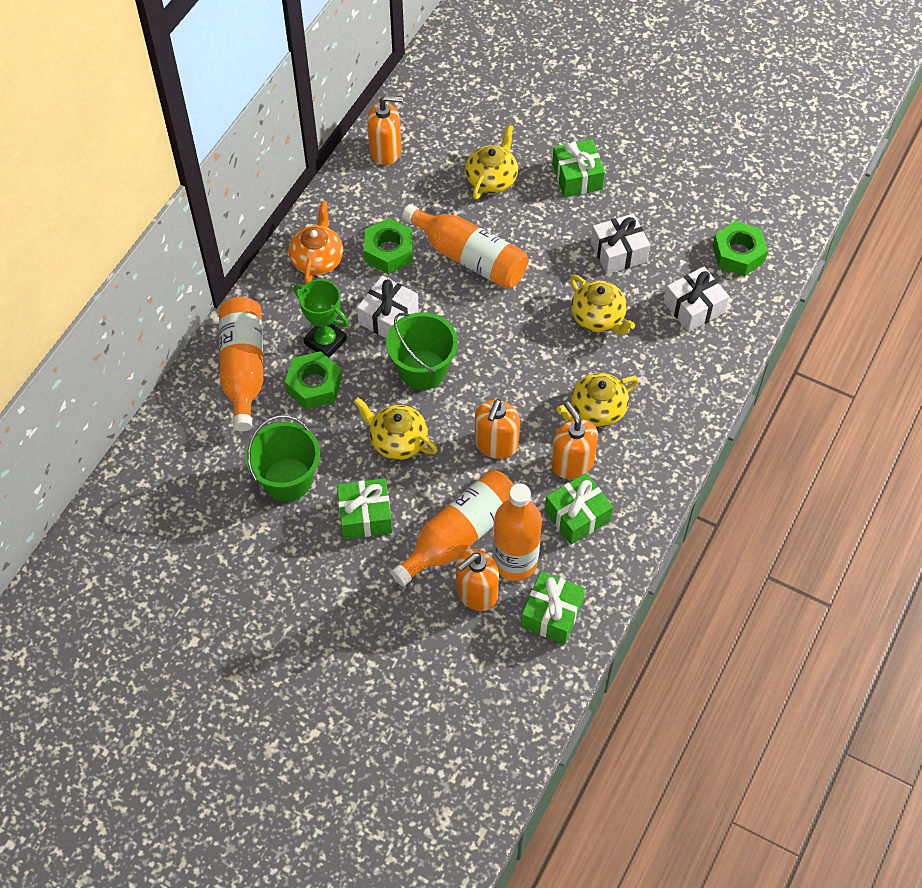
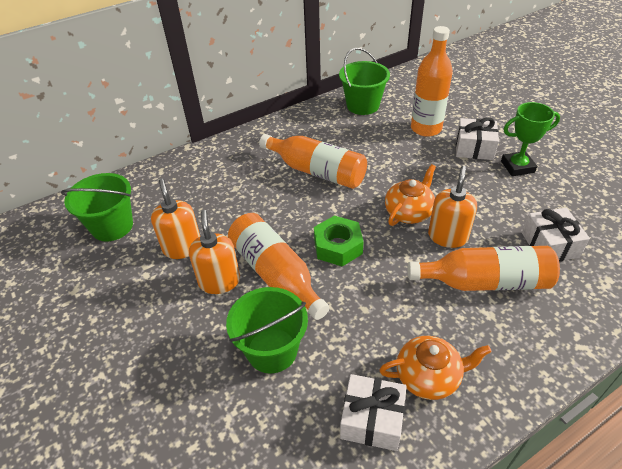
green bucket: [245,415,320,501] [386,312,458,390] = 2 -> [61,173,133,242] [226,287,308,374] [339,48,390,115] = 3
green gift: [337,478,392,539] [521,572,585,644] [545,473,613,545] [552,139,605,197] = 4 -> none = 0
green nut: [285,351,342,409] [364,218,413,274] [713,221,768,276] = 3 -> [314,216,364,266] = 1
orange soap dispenser: [367,96,403,165] [456,549,499,611] [475,399,520,459] [551,402,598,479] = 4 -> [151,178,200,259] [189,210,240,294] [428,166,477,248] = 3
orange teapot: [288,201,343,283] = 1 -> [380,336,492,400] [385,164,436,226] = 2
yellow teapot: [353,397,438,460] [465,124,518,199] [557,373,639,427] [570,275,635,335] = 4 -> none = 0

